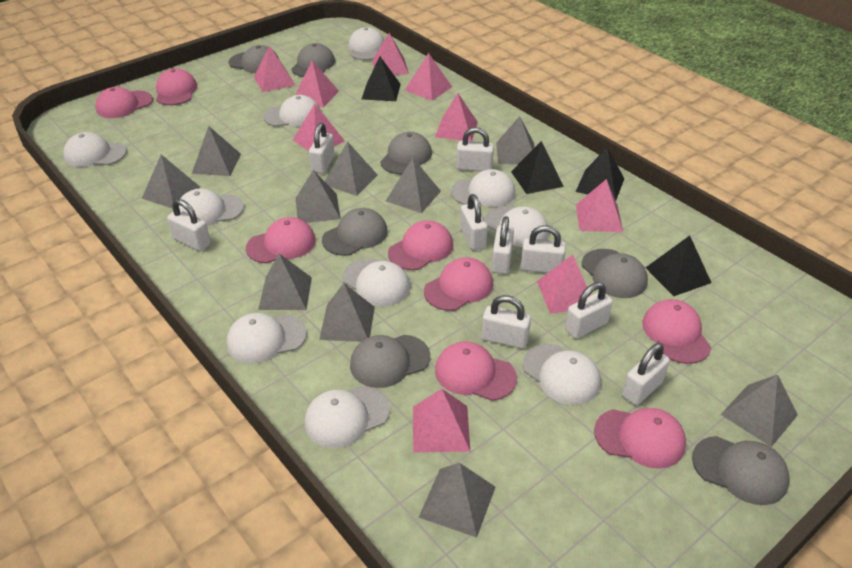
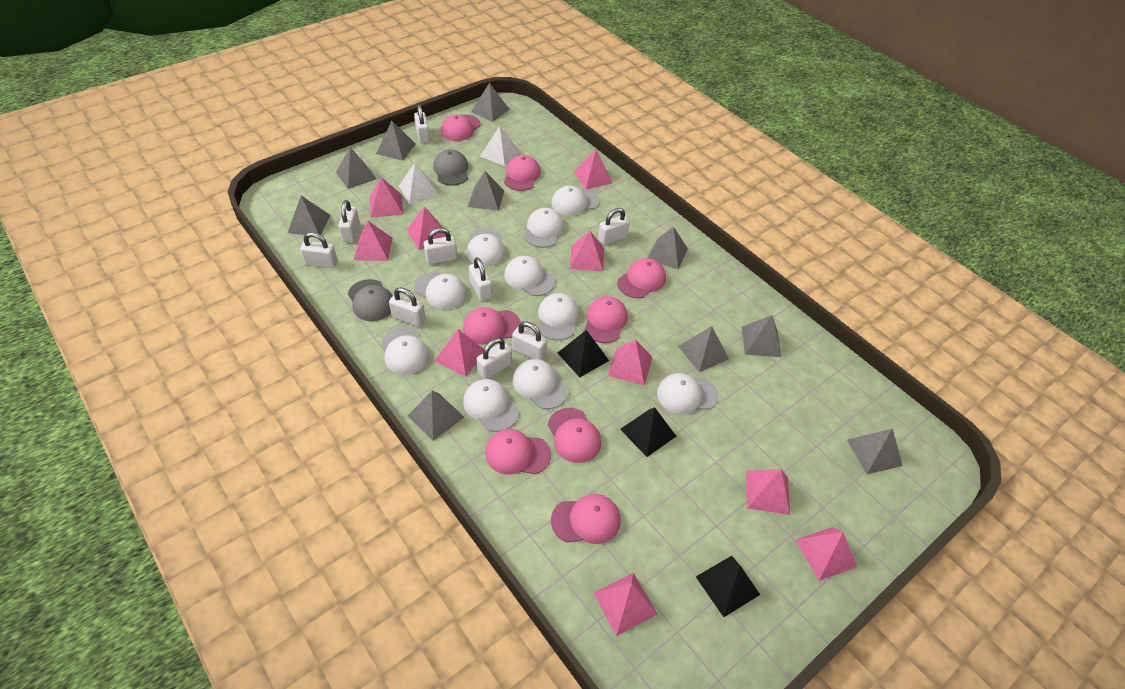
black pyramid: [362,56,401,101] [511,141,564,194] [576,147,624,200] [646,235,711,296] = 4 -> [558,330,609,377] [620,407,676,457] [696,556,760,617] = 3
grey cap: [228,45,279,73] [292,43,335,77] [322,208,388,256] [350,335,430,388] [380,132,432,174] [582,249,648,298] [692,436,789,505] = 7 -> [348,279,393,321] [433,149,468,185] = 2
pink pyramid: [254,46,296,92] [293,104,345,151] [295,61,339,108] [372,33,409,75] [405,53,452,101] [413,389,470,452] [435,93,478,142] [537,254,591,314] [576,179,623,232] = 9 -> [354,220,392,261] [369,177,403,218] [407,206,446,250] [435,329,484,377] [570,231,604,271] [574,150,613,189] [593,573,657,636] [608,340,653,386] [746,469,790,515] [796,527,857,581] = 10
white pyramid: none = 0 -> [399,163,439,204] [480,126,520,166] = 2

